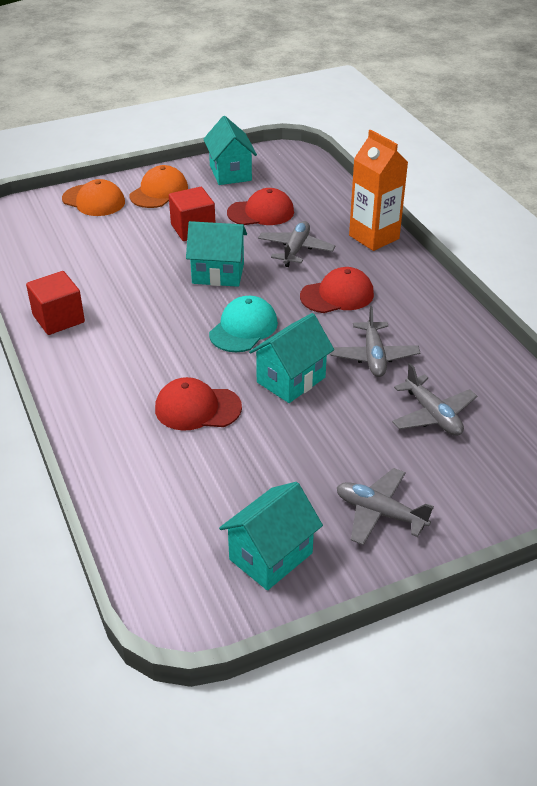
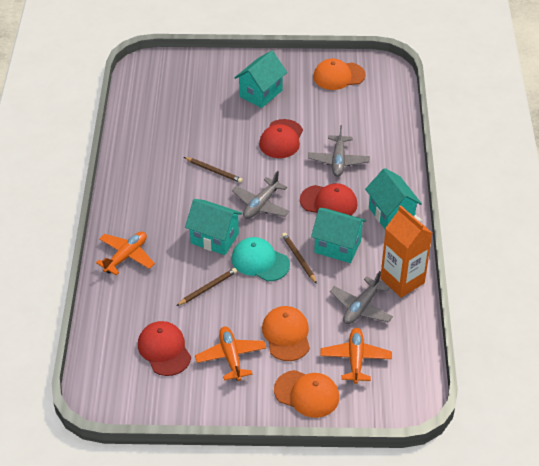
brown pencil: none = 0 -> [176,268,237,306] [184,157,243,183] [282,233,317,284] = 3
grey plane: [258,221,335,267] [330,306,420,377] [337,468,434,545] [392,363,477,436] = 4 -> [232,171,289,219] [308,125,370,177] [330,271,393,324] = 3
orange cap: [62,179,125,216] [129,165,188,208] = 2 -> [262,306,310,361] [274,370,339,418] [313,59,366,90] = 3
orange plane: none = 0 -> [96,232,155,275] [195,326,266,381] [320,328,392,384] = 3
red cube: [26,271,85,335] [169,187,215,241] = 2 -> none = 0

